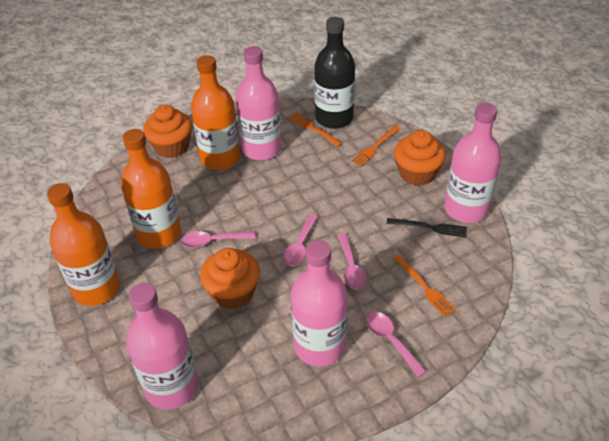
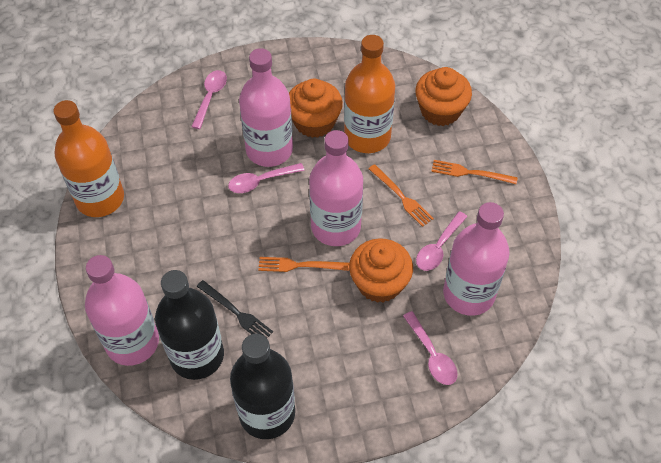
black bottle: [314,17,355,129] = 1 -> [155,270,224,380] [230,334,295,439] = 2
orange bottle: [47,183,120,306] [121,129,181,249] [191,55,240,170] = 3 -> [53,100,124,217] [344,35,395,153] = 2

